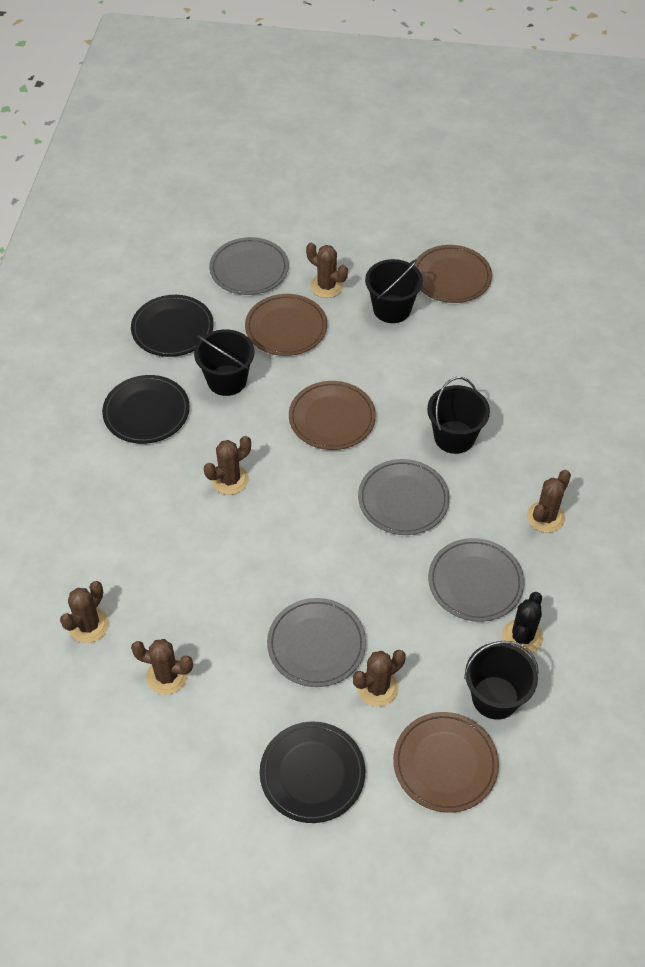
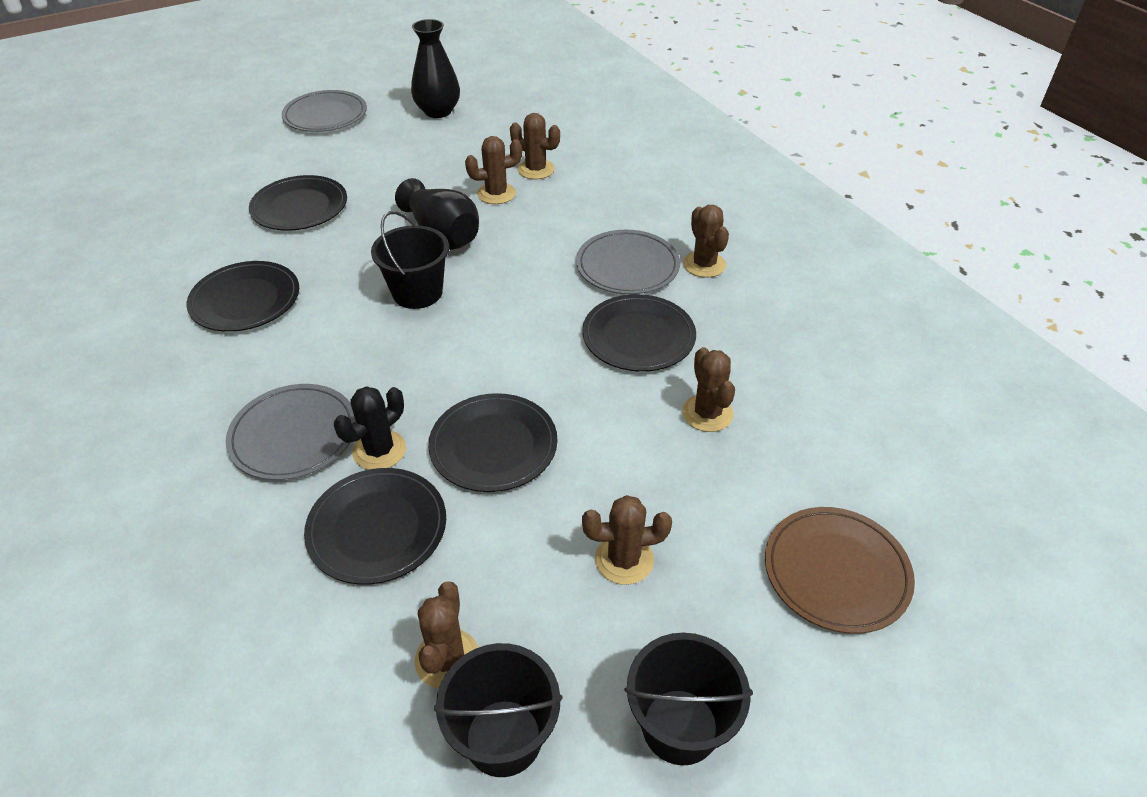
black bucket: [194,329,254,396] [365,259,423,323] [427,377,490,454] [464,641,539,720] = 4 -> [371,211,449,309] [434,643,563,777] [624,632,753,765] = 3
black plate: [102,375,190,444] [131,295,214,357] [260,722,365,823] = 3 -> [187,261,299,332] [249,175,347,231] [304,468,446,585] [428,393,558,492] [582,294,696,372] = 5
black vase: none = 0 -> [395,178,479,250] [411,19,460,118] = 2
brown plate: [245,294,327,356] [289,381,376,450] [393,712,499,813] [414,245,492,303] = 4 -> [765,507,915,634] = 1
grey plate: [209,237,289,295] [267,598,366,687] [358,459,450,535] [428,538,524,622] = 4 -> [226,384,355,480] [282,90,367,132] [576,230,680,294] = 3

